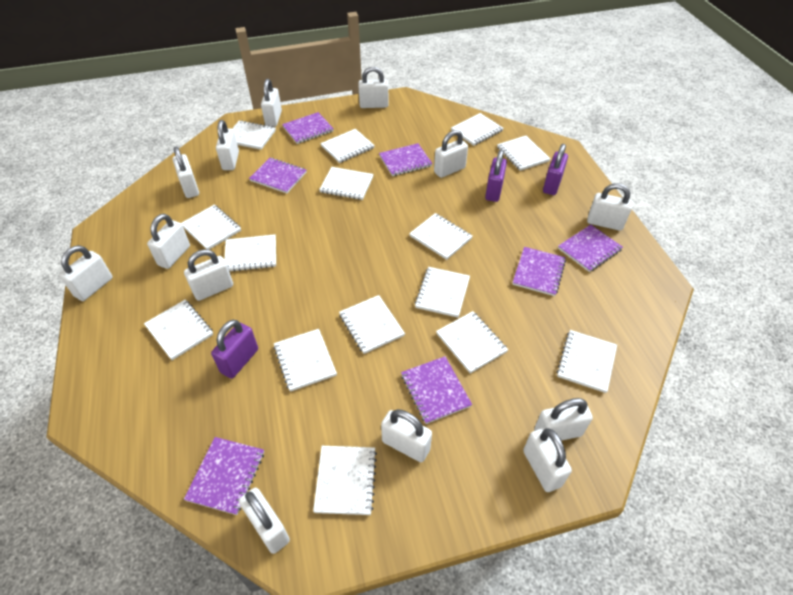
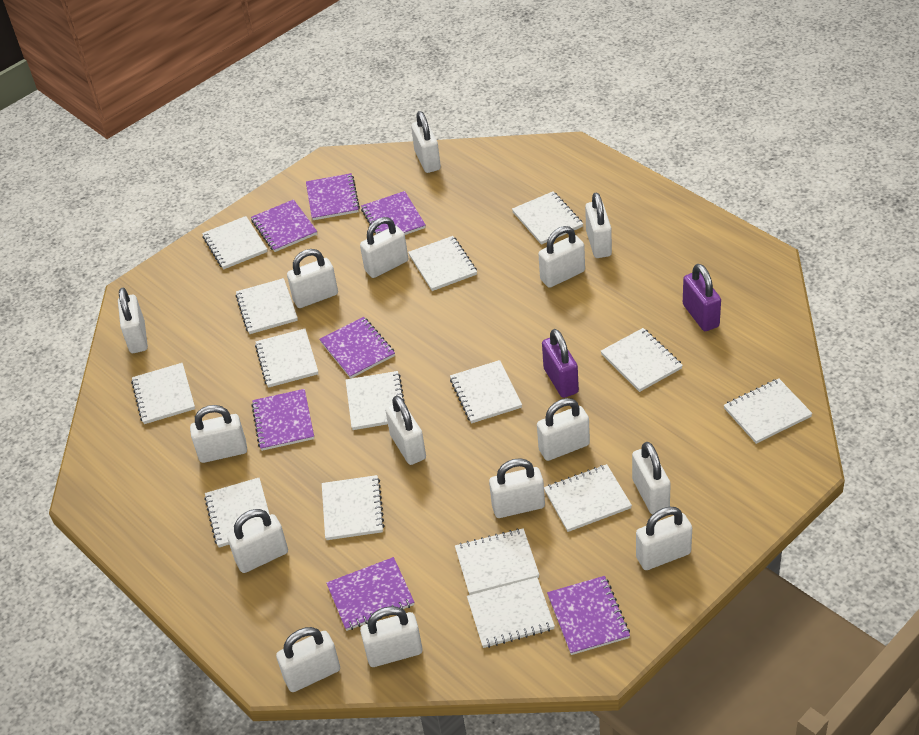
purple padlock: [211,320,258,379] [485,150,507,202] [543,144,568,195] = 3 -> [542,329,579,398] [683,264,721,331] = 2
white padlock: [59,245,113,301] [147,214,190,269] [173,146,199,198] [184,249,233,301] [216,120,239,170] [239,488,290,554] [261,79,282,127] [358,67,389,108] [381,409,432,462] [434,130,468,178] [523,427,572,492] [534,398,593,441] [587,183,633,231] = 13 -> [118,288,148,353] [190,405,247,463] [227,509,288,573] [276,627,340,692] [287,249,338,308] [360,217,408,278] [360,606,423,667] [385,396,426,465] [411,111,441,173] [489,458,545,518] [537,398,590,461] [538,226,585,288] [585,192,612,258] [632,442,671,514] [636,507,692,570] = 15

